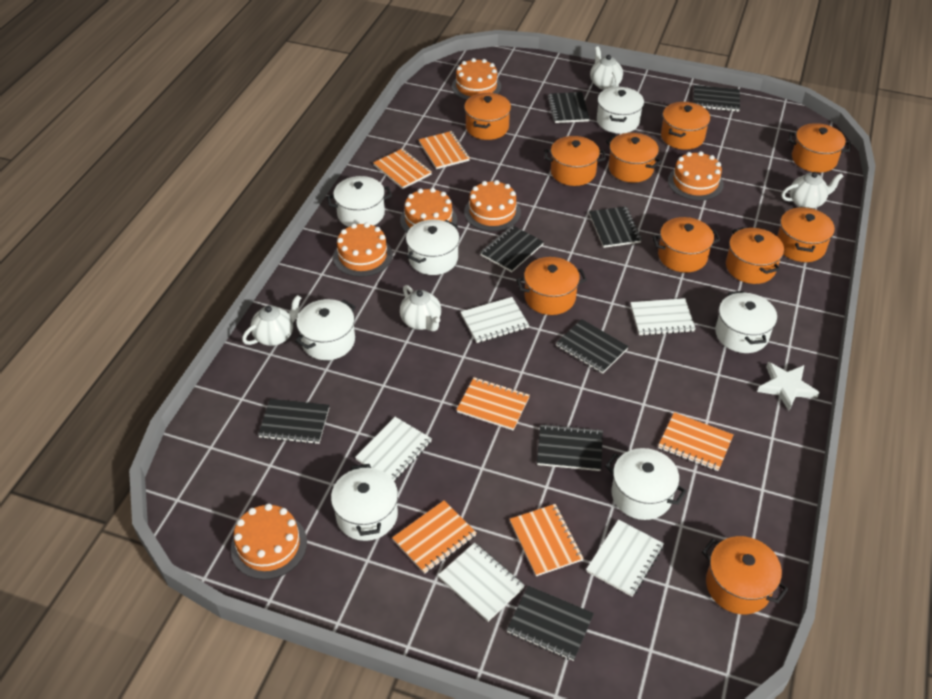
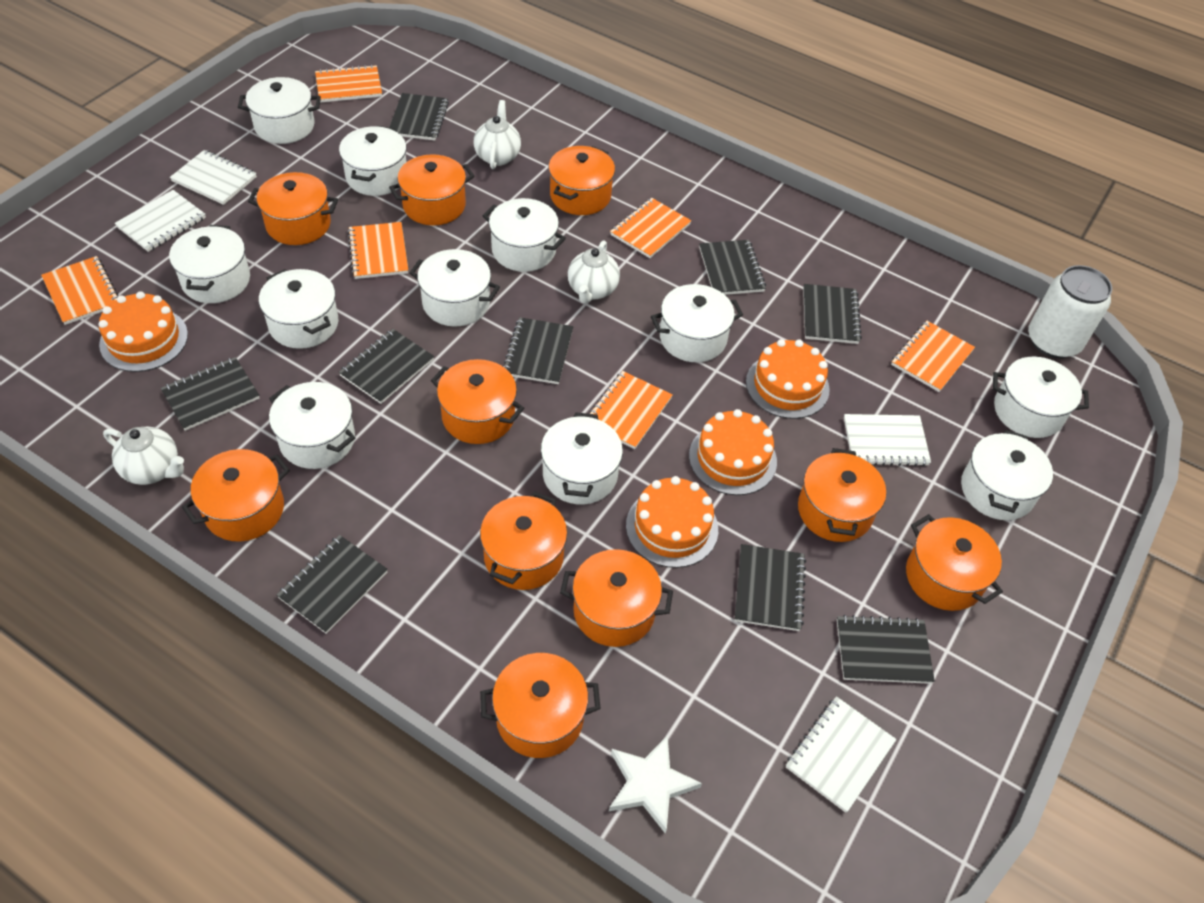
black notebook: [258,399,330,444] [480,225,544,272] [507,586,594,661] [537,424,603,471] [548,92,590,123] [556,319,629,374] [589,206,642,248] [693,85,740,112] = 8 -> [161,357,260,431] [276,535,388,634] [339,329,434,404] [389,93,449,140] [503,317,573,384] [699,240,766,295] [735,544,806,631] [803,284,862,344] [837,615,935,684] = 9
orange cake: [231,503,307,580] [333,223,393,277] [400,188,457,233] [452,58,501,100] [464,180,521,231] [668,151,724,201] = 6 -> [98,291,188,372] [626,476,718,568] [689,409,777,495] [746,339,830,419] = 4
white can: none = 0 -> [1028,265,1112,359] = 1
white notebook: [355,417,432,481] [438,543,525,622] [461,297,529,343] [586,519,664,597] [630,298,696,336] = 5 -> [115,190,206,252] [170,150,257,205] [786,696,896,813] [844,414,931,466] = 4
white pot: [295,299,356,360] [327,176,392,227] [331,464,398,541] [406,219,460,275] [597,87,644,134] [605,448,687,520] [715,291,777,353] = 7 -> [169,225,250,303] [238,77,321,144] [259,269,338,349] [269,382,355,469] [339,126,407,196] [409,249,500,327] [483,198,566,272] [541,412,623,505] [651,284,743,362] [961,430,1053,520] [993,357,1089,438] = 11
white teapot: [242,295,301,346] [400,285,441,331] [590,46,623,90] [781,172,844,208] = 4 -> [103,427,184,485] [473,100,521,169] [568,240,620,303] = 3

